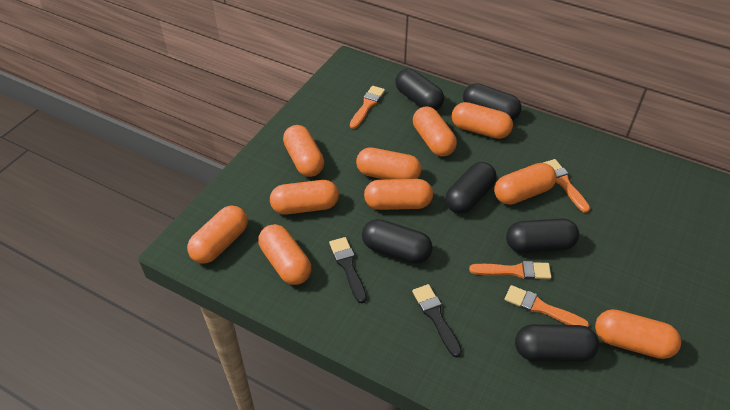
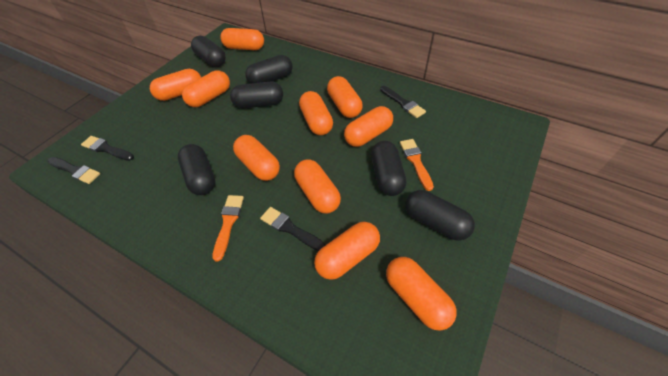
black brush: [329,237,367,303] [412,284,462,357] = 2 -> [47,157,100,184] [81,136,134,161] [260,207,325,251] [380,86,426,118] = 4
orange brush: [350,86,385,129] [469,261,551,280] [504,285,589,327] [543,159,590,213] = 4 -> [212,195,244,262] [400,139,434,191] = 2

